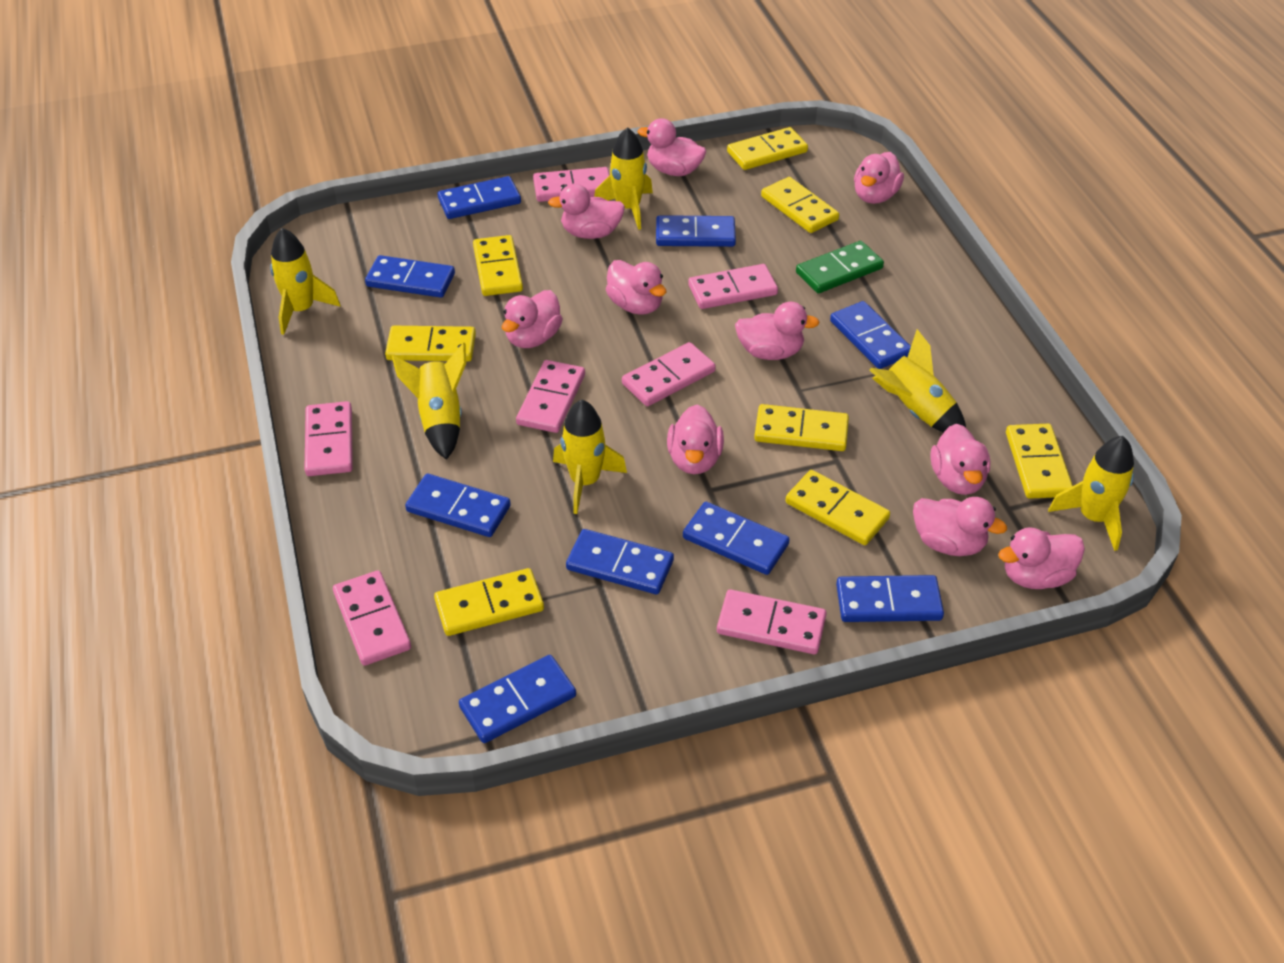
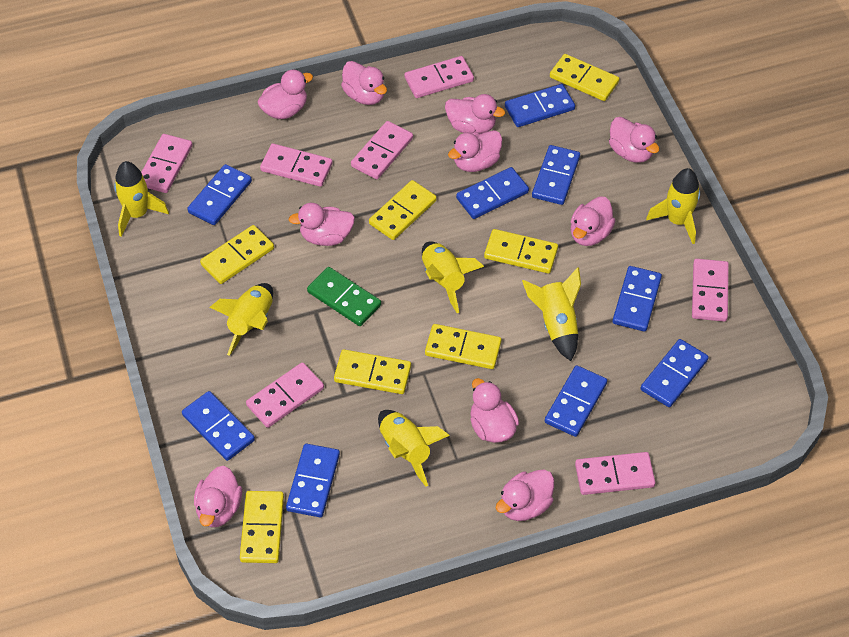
yellow domino: [385,326,476,361] [434,568,544,636] [473,235,523,296] [727,127,808,170] [754,404,849,451] [761,177,839,233] [785,470,890,545] [1006,424,1073,499] = 8 -> [200,225,274,284] [240,491,284,563] [334,350,411,394] [369,180,437,240] [425,324,501,369] [484,229,558,273] [550,54,619,101] = 7

